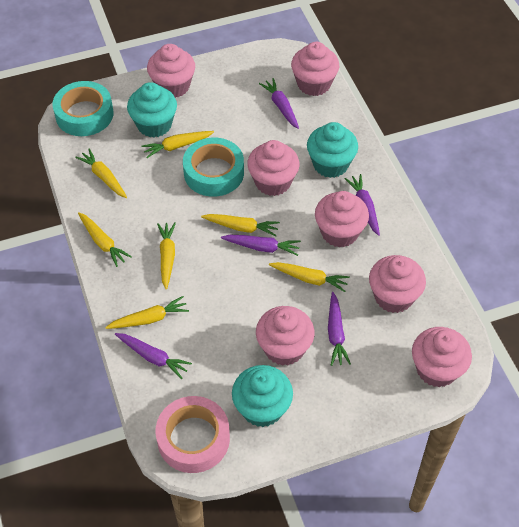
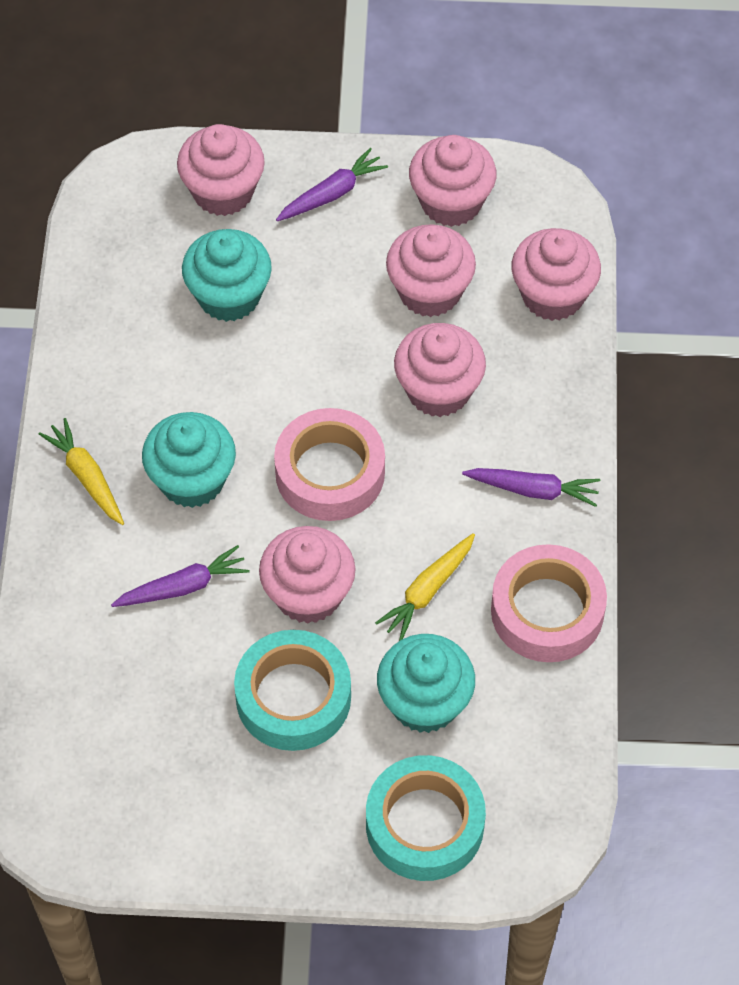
pink cupcake: [147,44,195,98] [247,140,299,196] [256,306,315,366] [291,42,339,96] [315,191,369,247] [369,255,426,313] [412,327,472,387] = 7 -> [177,124,265,216] [259,526,355,624] [386,224,476,317] [394,323,486,417] [409,135,496,227] [511,228,601,321] = 6
pink tape: [155,396,230,473] = 1 -> [274,408,385,521] [491,544,607,662] = 2
purple carrot: [115,333,192,379] [221,235,301,256] [259,78,299,129] [328,292,351,366] [344,174,380,236] = 5 -> [111,545,249,607] [276,148,388,221] [462,468,600,507] = 3
yellow carrot: [75,149,127,198] [78,213,132,267] [105,296,189,329] [141,131,214,158] [157,222,176,289] [201,214,280,237] [269,262,350,292] = 7 -> [39,418,124,525] [375,533,475,641] = 2

